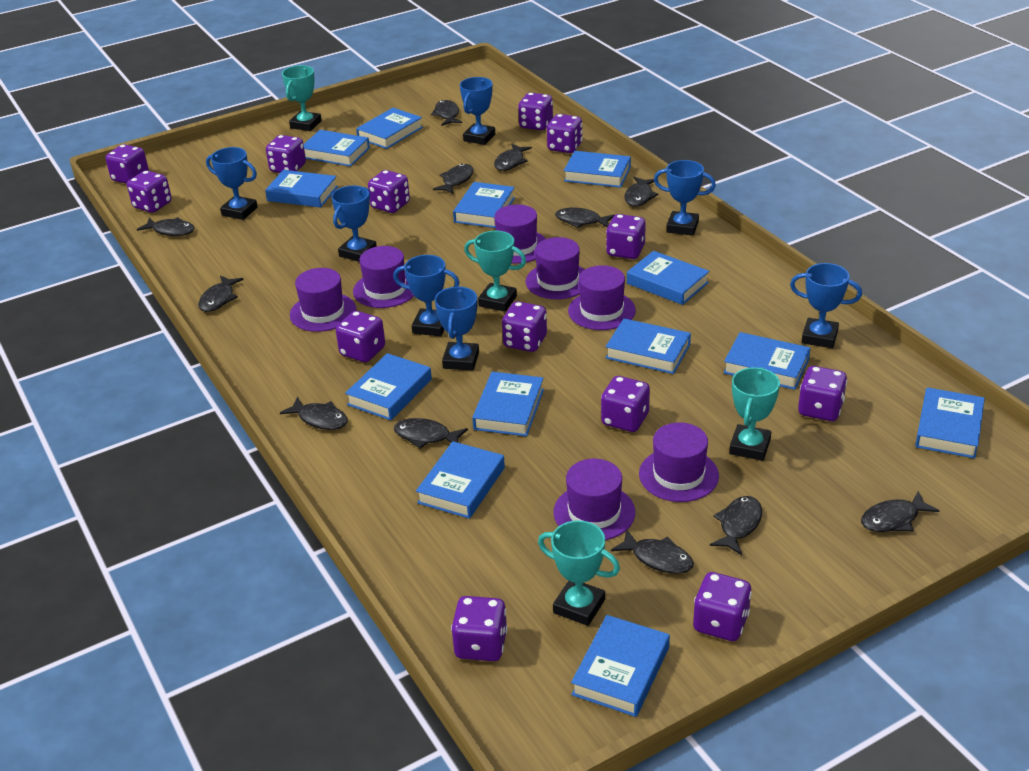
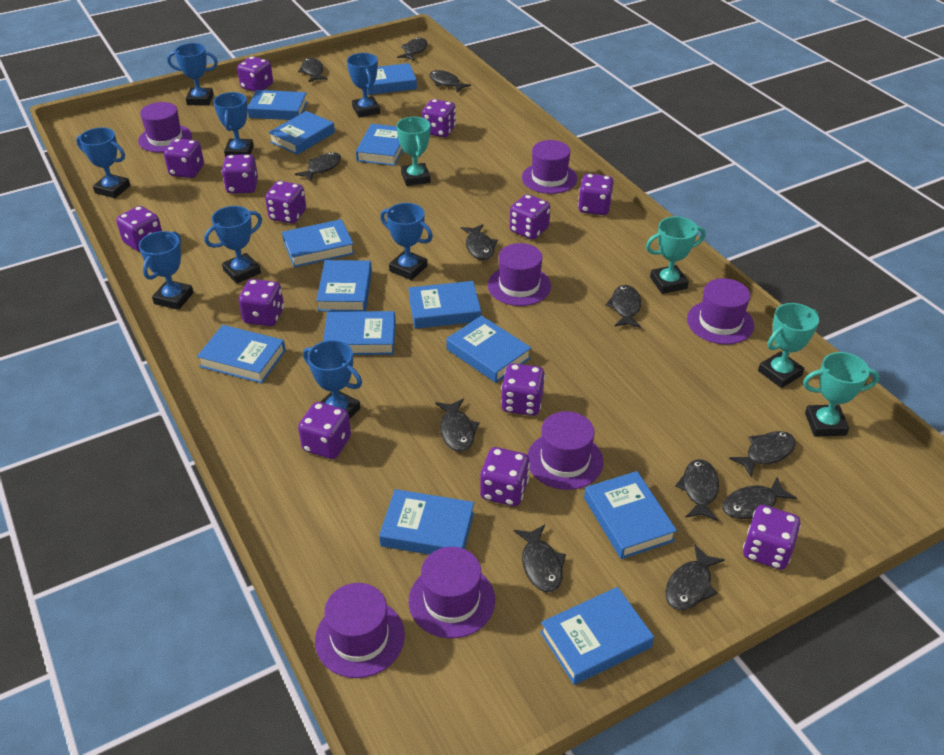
blue trophy: [206,147,258,220] [331,185,377,262] [393,255,460,336] [435,286,479,371] [460,77,495,145] [654,160,716,236] [790,263,862,348] = 7 -> [76,127,130,198] [139,231,194,310] [167,43,218,106] [204,206,262,284] [213,92,254,157] [303,340,362,419] [347,53,380,117] [380,203,433,280] = 8

